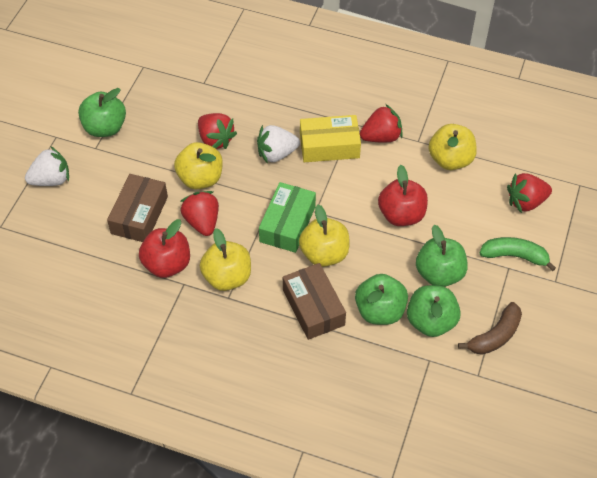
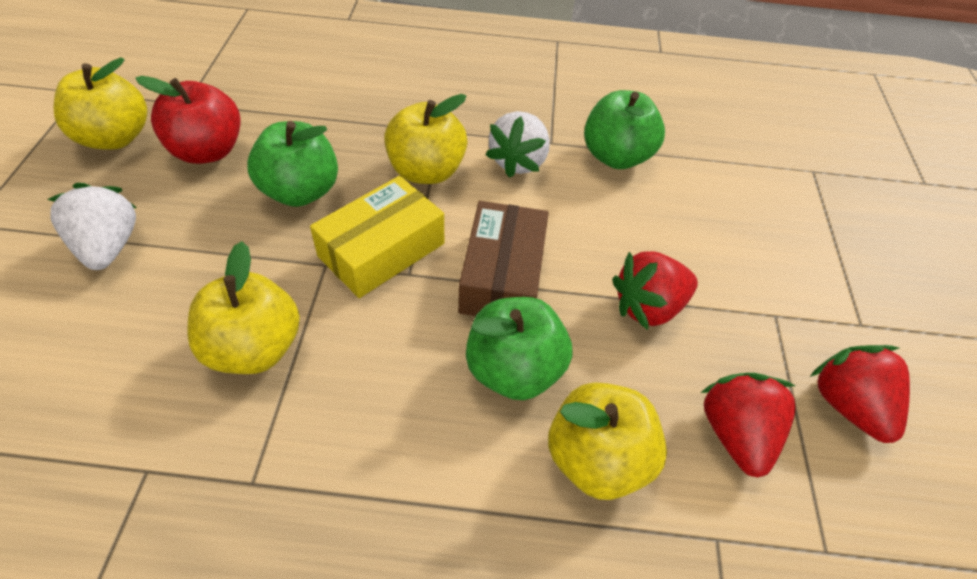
brown banana: [458,302,522,355] = 1 -> none = 0
brown box: [107,174,168,242] [283,263,346,340] = 2 -> [458,201,549,316] = 1
green apple: [78,88,126,137] [355,274,408,325] [407,285,461,337] [416,225,468,287] = 4 -> [247,121,338,207] [466,297,573,400] [584,90,665,169] = 3
green banana: [479,237,556,272] = 1 -> none = 0
green box: [259,182,316,253] = 1 -> none = 0
red apple: [139,219,190,278] [378,165,428,226] = 2 -> [135,76,241,164] = 1
red strawberry: [180,191,219,236] [198,113,237,149] [360,104,403,142] [507,173,552,213] = 4 -> [612,251,698,330] [701,373,795,477] [810,345,910,443] = 3

